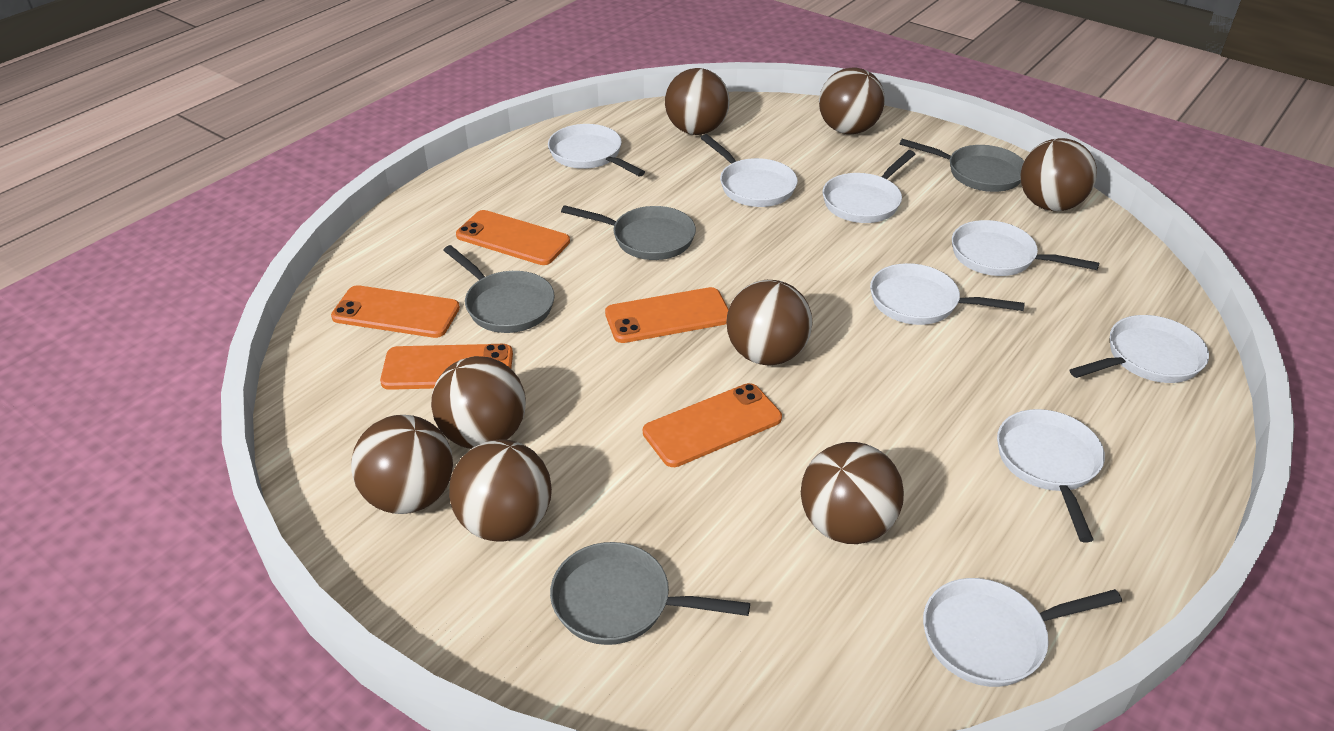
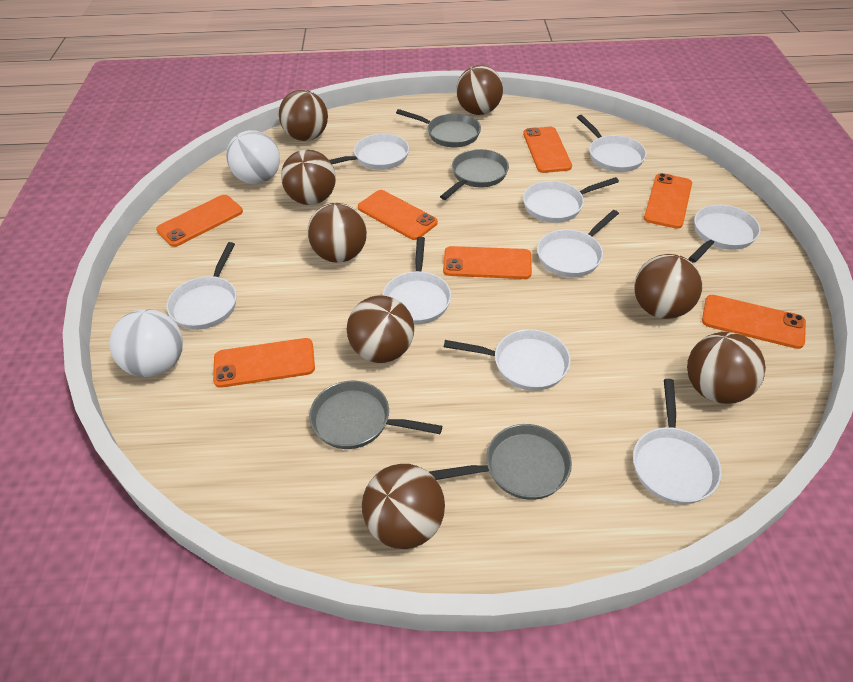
orange phone: [331,285,460,338] [380,344,513,390] [456,210,570,265] [605,287,729,343] [643,383,782,467] = 5 -> [156,195,243,247] [213,338,315,388] [358,190,438,240] [443,246,532,279] [523,127,572,173] [644,173,692,229] [702,295,806,349] = 7
white ball: none = 0 -> [109,309,183,377] [226,130,280,184] = 2
white pan: [548,124,645,176] [700,134,798,207] [823,150,915,223] [870,263,1025,325] [923,578,1122,687] [952,220,1099,276] [997,409,1105,542] [1070,315,1209,383] = 8 -> [167,242,237,330] [330,134,409,170] [382,237,451,325] [444,329,571,391] [523,177,619,223] [537,210,619,277] [577,115,647,172] [633,379,722,504] [688,204,760,263] = 9

